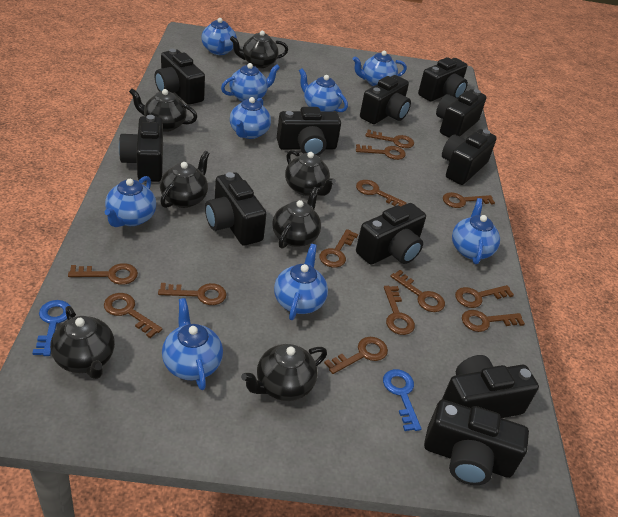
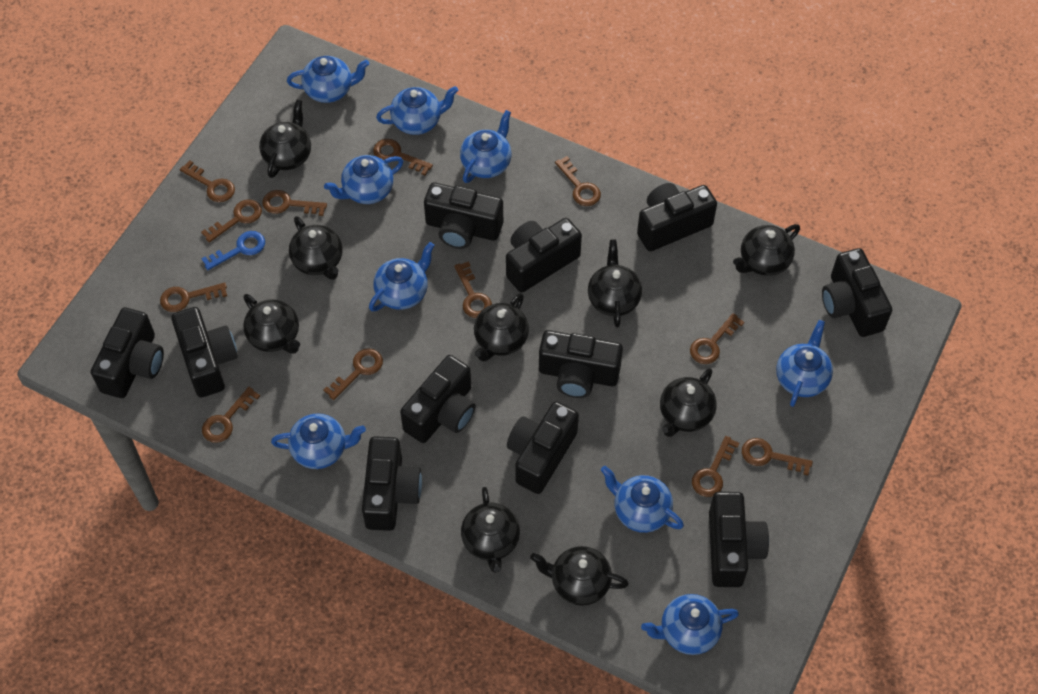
black teapot: [50,306,115,379] [129,88,197,132] [160,151,210,208] [230,31,288,68] [241,344,327,401] [272,187,321,249] [285,150,336,196] = 7 -> [243,294,300,354] [259,100,311,178] [289,216,343,280] [461,487,520,573] [474,293,529,362] [530,546,629,606] [588,240,642,327] [660,368,717,437] [733,224,800,276] = 9
blue key: [33,300,70,356] [383,369,421,431] = 2 -> [201,231,265,270] = 1
brown key: [68,263,138,285] [104,293,162,338] [158,283,227,305] [319,229,358,268] [324,337,388,374] [356,144,406,160] [356,180,407,207] [365,130,414,148] [384,286,415,335] [390,270,445,312] [443,192,495,208] [455,285,514,308] [462,310,525,332] = 13 -> [160,283,227,312] [180,160,235,202] [201,199,262,243] [202,387,260,443] [262,190,327,216] [323,348,383,400] [373,139,433,175] [454,261,492,318] [555,156,601,206] [690,313,744,364] [692,436,739,497] [742,438,813,475] = 12

